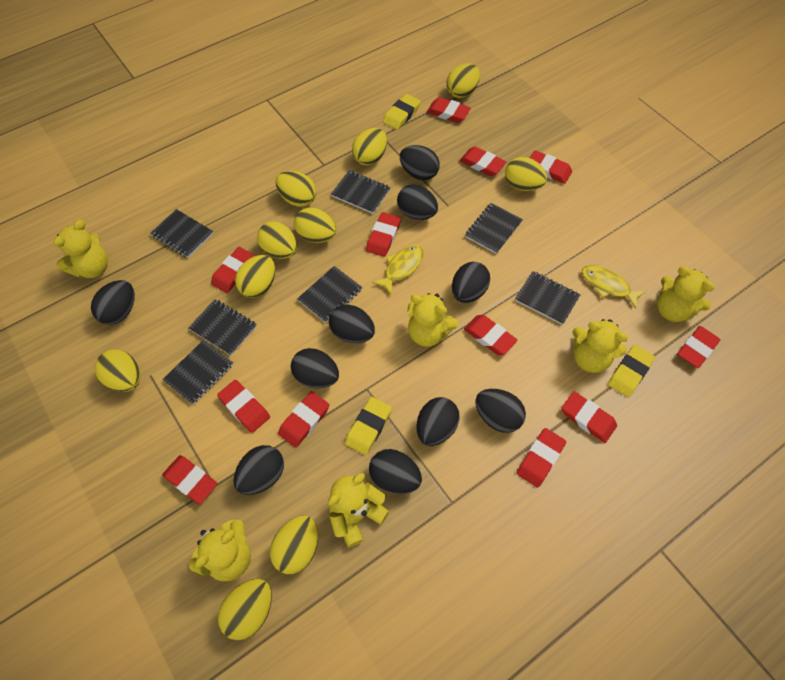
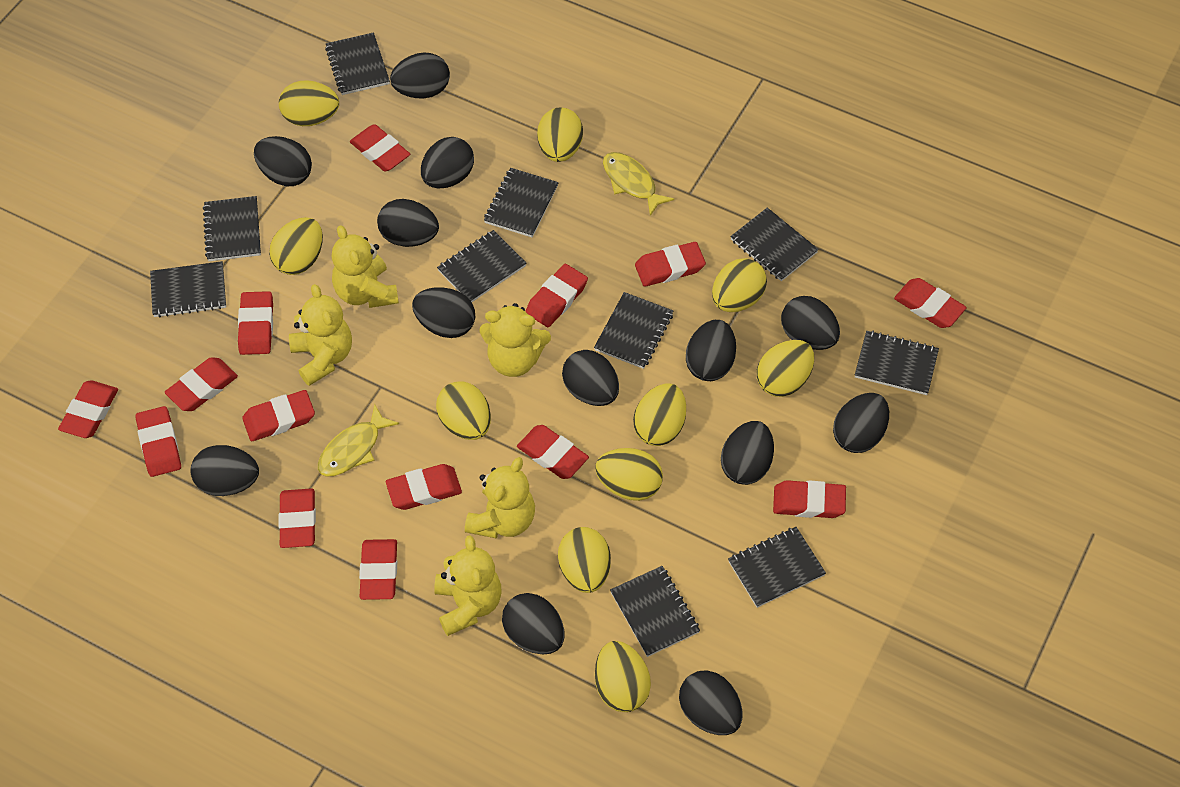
black egg: [91,280,135,325] [233,445,284,495] [291,348,339,388] [329,304,375,343] [369,449,422,494] [397,184,438,220] [400,145,440,180] [416,397,460,446] [452,262,490,303] [476,389,526,433] = 10 -> [190,445,259,496] [254,136,312,186] [377,199,439,247] [390,52,450,98] [412,287,475,338] [421,137,474,188] [502,593,564,654] [562,350,619,406] [679,670,742,735] [686,320,736,381] [721,421,774,485] [781,296,840,350] [833,393,889,453] = 13
black notebook: [151,209,213,258] [162,340,233,405] [188,299,257,356] [297,266,362,323] [331,170,390,214] [465,203,523,254] [515,271,580,325] = 7 -> [150,261,226,317] [203,196,261,261] [325,32,390,95] [437,230,526,302] [484,168,559,237] [594,292,673,369] [610,566,700,657] [728,527,826,608] [730,208,819,281] [855,331,939,395] = 10
red eraser: [162,455,217,504] [211,247,255,293] [217,380,270,433] [278,391,329,448] [366,212,401,257] [427,97,471,123] [460,146,506,176] [464,315,517,355] [516,428,566,488] [530,150,572,184] [562,391,617,443] [678,326,720,368] = 12 -> [58,380,118,438] [135,406,181,477] [165,357,238,411] [238,291,273,355] [242,390,315,441] [279,488,316,548] [350,124,410,172] [359,539,397,600] [386,464,462,510] [517,425,589,479] [525,264,588,327] [635,242,706,287] [773,480,846,518] [894,278,967,328] = 14
yellow eraser: [345,397,392,455] [383,94,421,130] [608,345,655,397] = 3 -> none = 0
yellow teddy bear: [53,220,108,278] [189,520,251,581] [328,473,389,547] [408,293,458,347] [572,319,628,373] [658,266,715,322] = 6 -> [289,284,352,386] [332,225,399,308] [434,535,502,636] [465,457,535,538] [479,303,551,377] = 5

